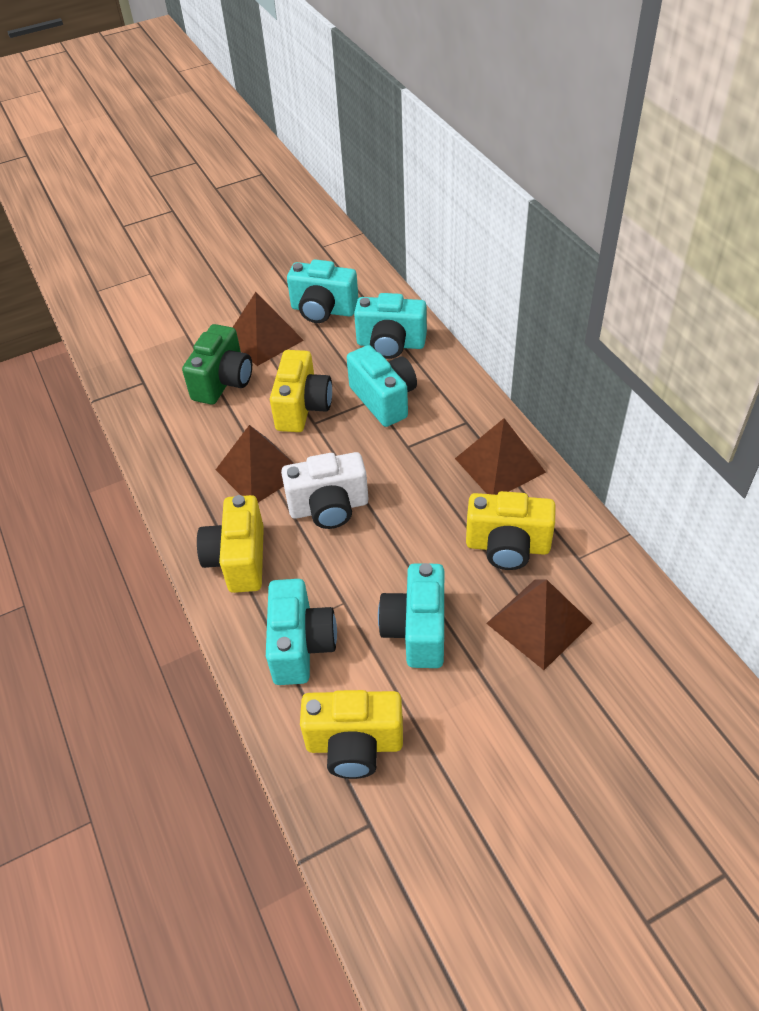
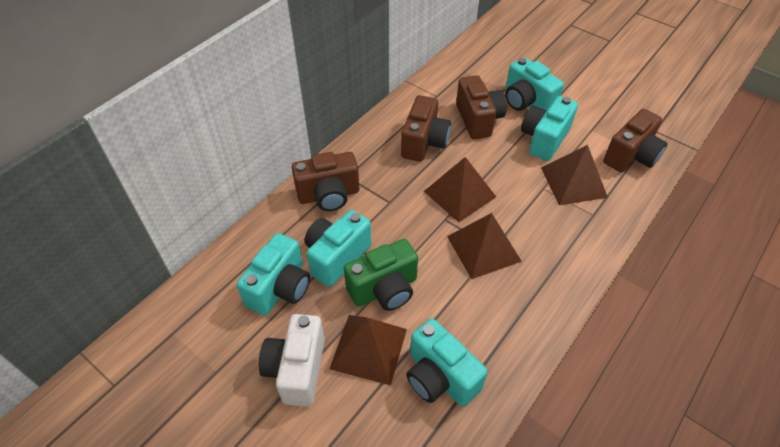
brown camera: none = 0 -> [292,152,359,211] [401,95,451,162] [456,75,507,139] [603,109,667,172] = 4
yellow camera: [197,495,264,593] [270,350,332,432] [300,690,403,779] [466,491,556,570] = 4 -> none = 0

